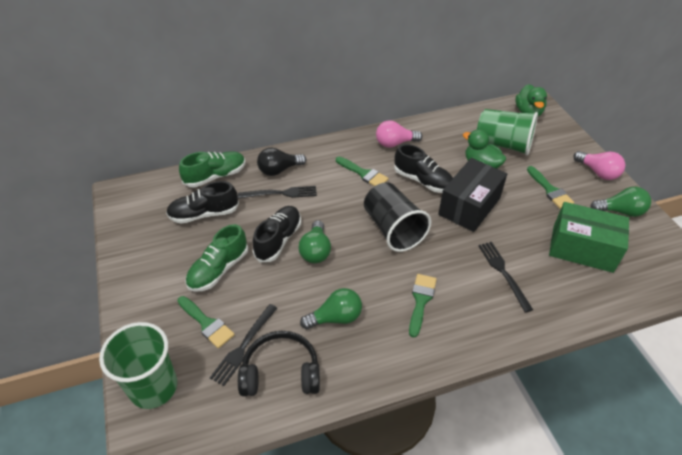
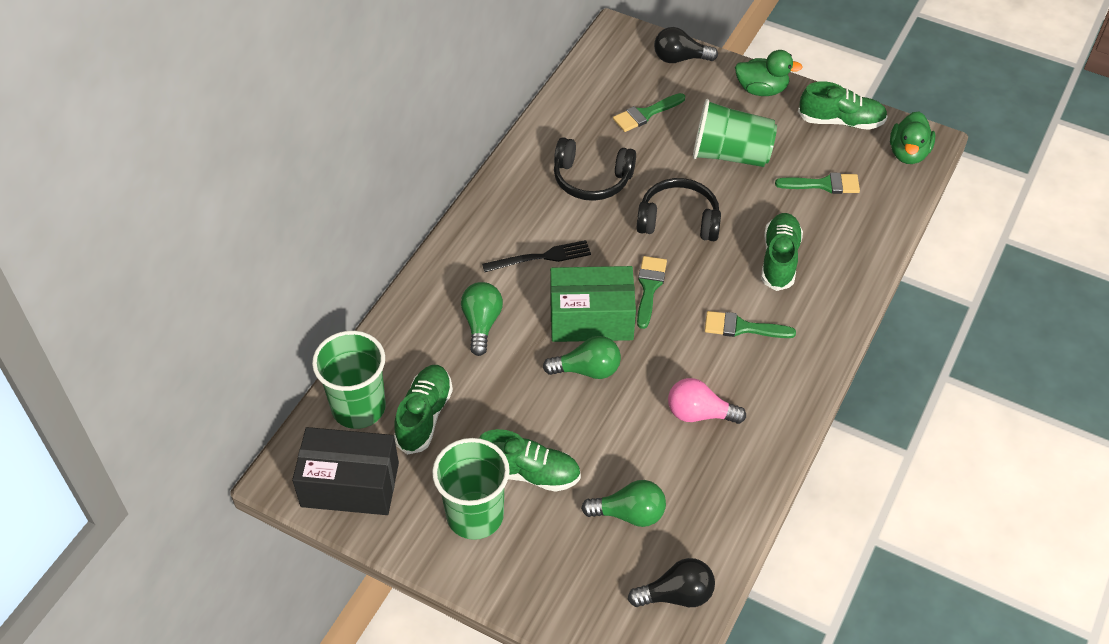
black cup: [364,182,431,252] = 1 -> none = 0
black fork: [210,304,277,386] [238,186,317,198] [478,242,533,312] = 3 -> [482,240,591,272] = 1
black headphones: [238,331,320,396] = 1 -> [554,137,636,201] [636,178,721,241] = 2
black light bulb: [257,147,306,176] = 1 -> [628,558,715,607] [654,27,718,63] = 2
black shoe: [166,181,239,224] [253,206,301,262] [394,144,453,193] = 3 -> none = 0
green cup: [99,322,177,409] [477,109,538,156] = 2 -> [312,331,386,429] [432,438,510,540] [693,99,777,167] = 3
green shoe: [179,151,245,187] [185,224,248,292] = 2 -> [394,365,453,455] [479,429,581,492] [761,213,803,291] [798,82,888,130] = 4
pink light bulb: [376,120,422,148] [573,151,625,180] = 2 -> [668,378,746,424] = 1

